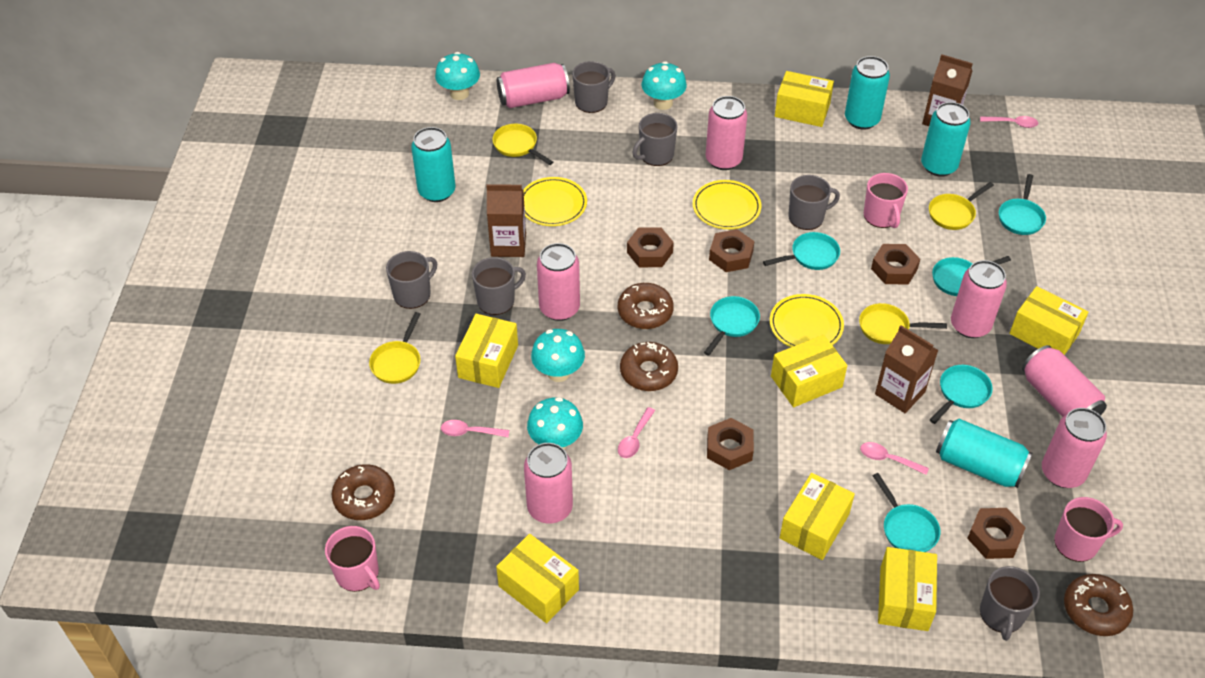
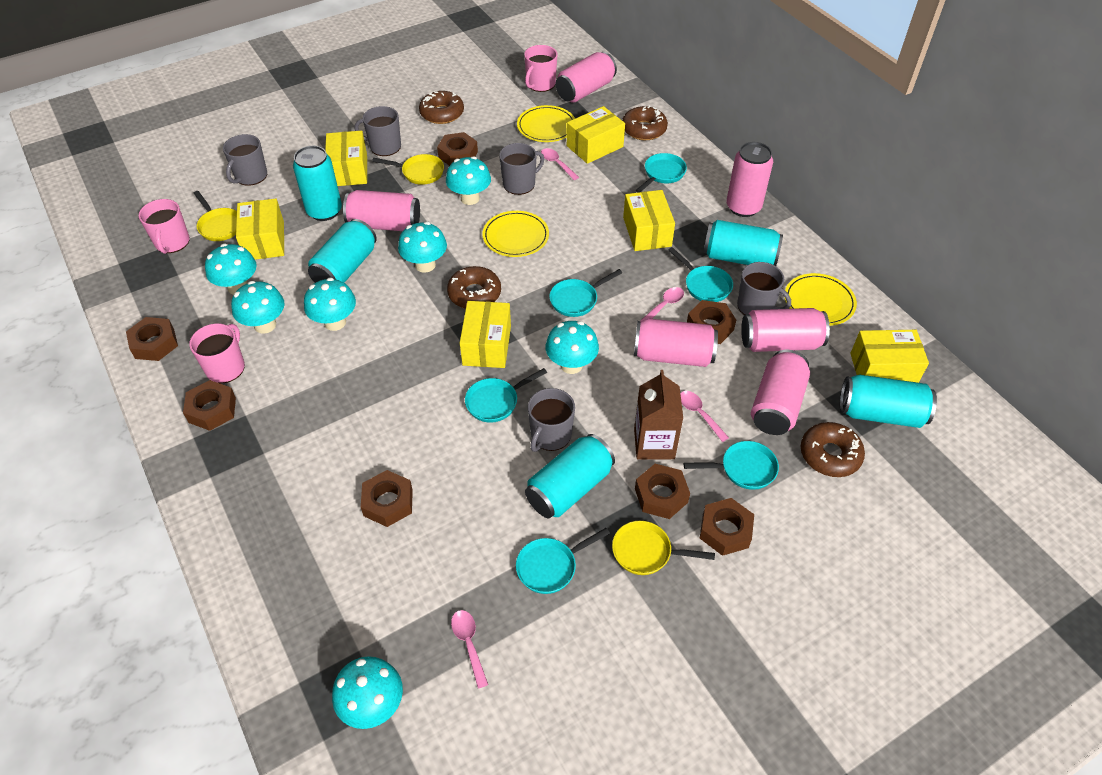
brown carton: [486,184,526,257] [875,325,938,413] [922,54,973,126] = 3 -> [634,370,683,460] = 1
brown nut: [627,227,674,267] [707,418,754,470] [709,229,754,272] [871,244,920,284] [967,508,1026,559] = 5 -> [126,317,178,361] [183,380,236,431] [361,470,413,527] [437,132,478,166] [635,464,690,519] [687,300,736,344] [700,498,754,556] = 7
grey mug: [386,251,437,309] [472,257,526,315] [572,61,615,113] [632,113,678,166] [788,175,840,230] [980,566,1040,641] = 6 -> [223,134,267,186] [355,106,401,156] [499,143,544,195] [528,388,575,452] [737,262,791,315] = 5
pink can: [497,63,570,108] [524,443,573,524] [537,243,580,321] [706,96,747,170] [951,260,1007,338] [1022,345,1107,417] [1042,408,1107,488] = 7 -> [343,190,420,231] [556,52,617,103] [634,318,718,367] [726,142,773,217] [741,308,830,352] [751,350,810,435] = 6
turquoise can: [411,127,456,202] [845,56,890,130] [921,102,971,177] [936,419,1032,488] = 4 -> [293,146,342,221] [308,219,377,283] [525,434,615,518] [703,220,783,266] [840,375,937,428] = 5
turquoise mushroom: [435,52,480,100] [527,397,583,449] [531,329,585,382] [642,61,687,110] = 4 -> [205,244,257,295] [231,281,285,334] [304,278,356,331] [332,656,403,729] [398,222,447,273] [446,156,491,205] [545,321,599,374] = 7
yellow box: [455,314,518,388] [496,534,579,623] [771,335,847,407] [775,71,834,127] [780,473,855,560] [878,547,937,631] [1009,286,1089,355] = 7 -> [236,199,284,260] [325,131,367,186] [460,301,511,368] [567,106,625,164] [623,190,675,251] [850,330,929,383] = 6
yellow pan: [369,312,421,384] [492,124,553,165] [859,303,947,344] [929,182,994,230] = 4 -> [194,191,237,241] [372,154,444,185] [612,521,715,575] = 3

